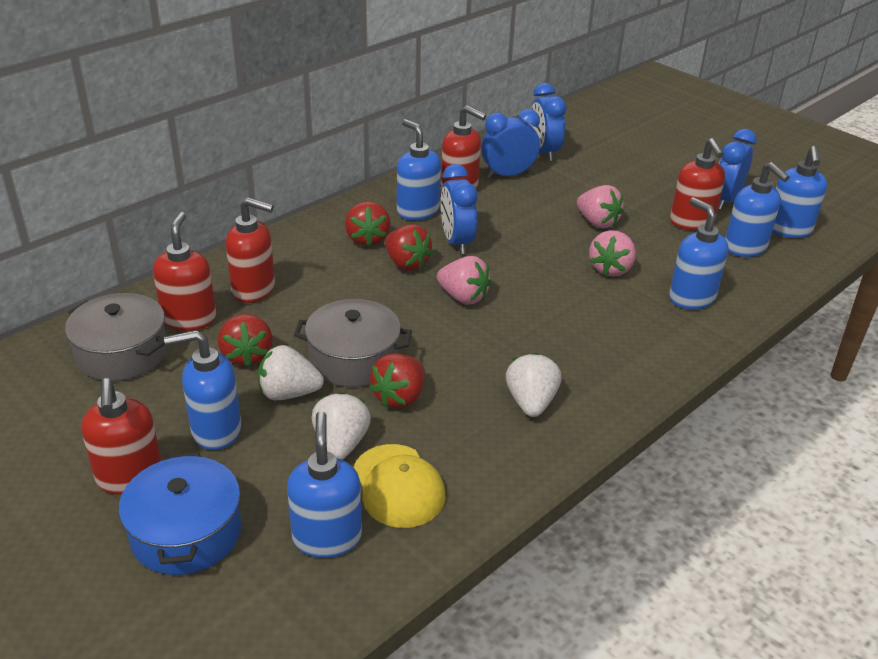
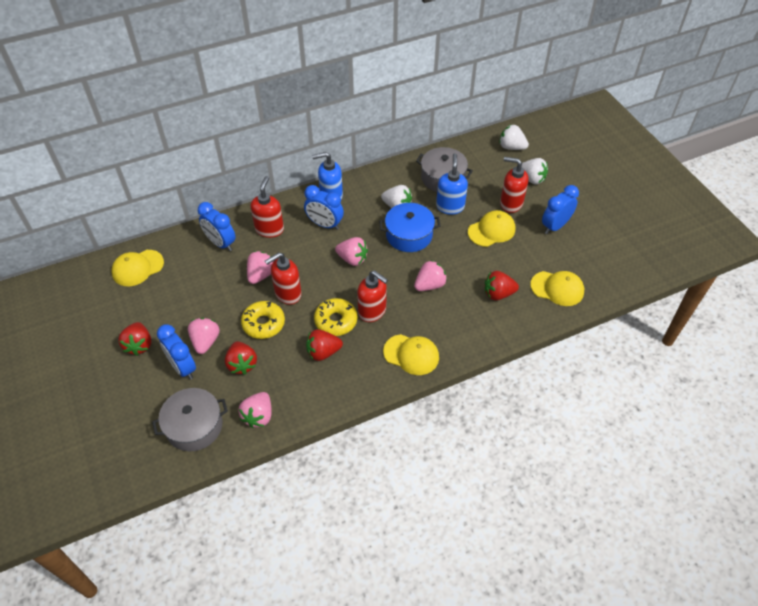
blue soap dispenser: [164,330,241,450] [287,411,362,558] [397,119,441,220] [669,197,728,309] [725,162,790,257] [772,146,827,238] = 6 -> [312,152,343,200] [436,153,468,215] = 2
pink strawberry: [437,256,491,305] [577,185,624,229] [589,230,636,276] = 3 -> [188,318,220,354] [238,392,272,428] [247,251,274,284] [335,237,368,266] [414,260,447,291] = 5
red soap dispenser: [81,378,161,495] [153,212,216,331] [226,197,275,303] [441,105,487,189] [670,138,725,230] = 5 -> [250,176,284,238] [265,252,302,305] [357,270,388,322] [500,157,528,213] = 4
yellow cap: [354,444,446,528] = 1 -> [111,250,164,286] [383,334,439,375] [468,210,515,247] [530,271,584,306] = 4
yellow donut: none = 0 -> [241,301,285,339] [314,298,357,336] = 2

